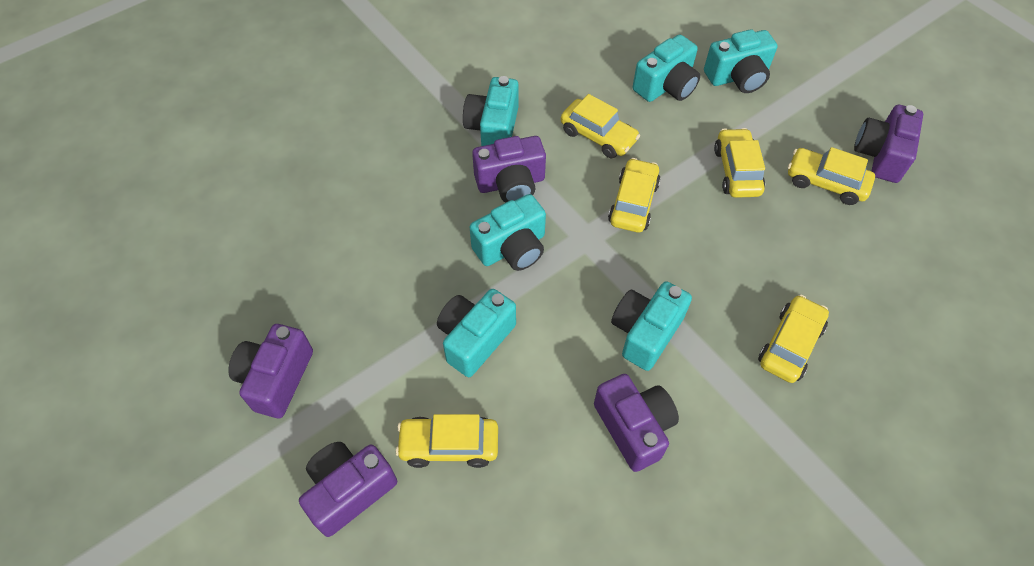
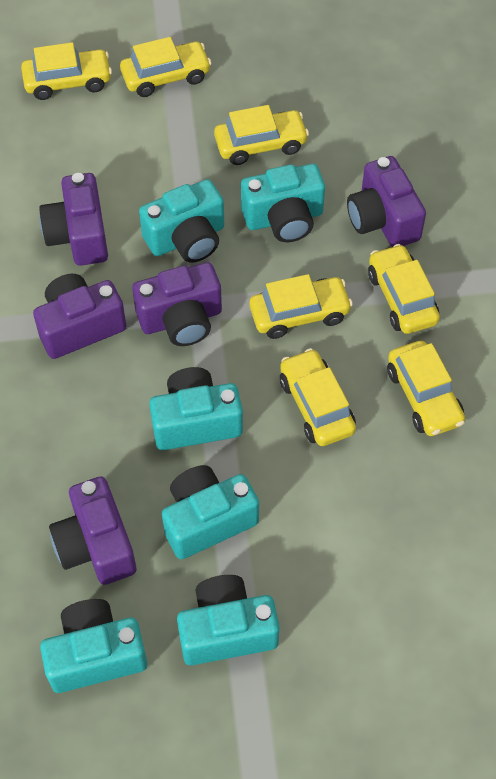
yellow car: [396,414,498,468] [561,94,640,158] [608,158,660,233] [714,128,765,198] [758,295,829,383] [788,147,875,205] = 6 -> [21,42,112,100] [120,37,212,97] [214,105,309,165] [249,274,353,339] [280,348,356,446] [368,244,440,334] [387,341,465,436] = 7

